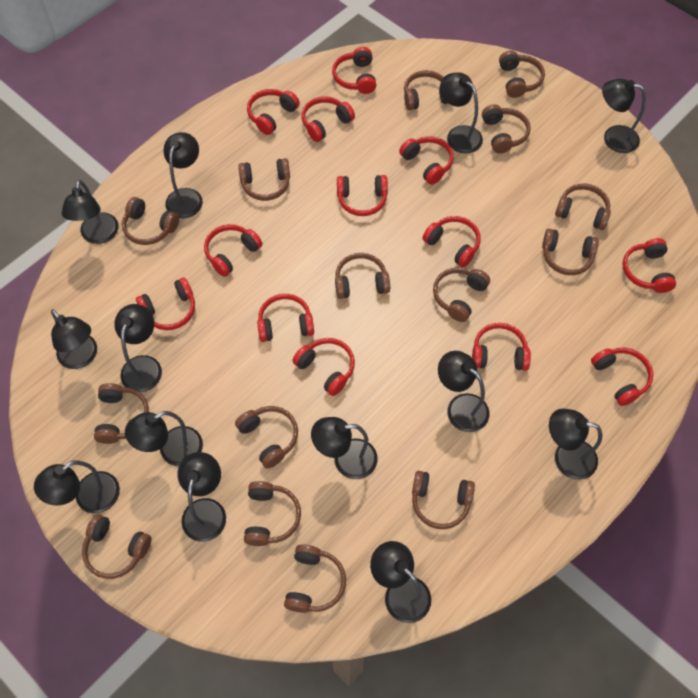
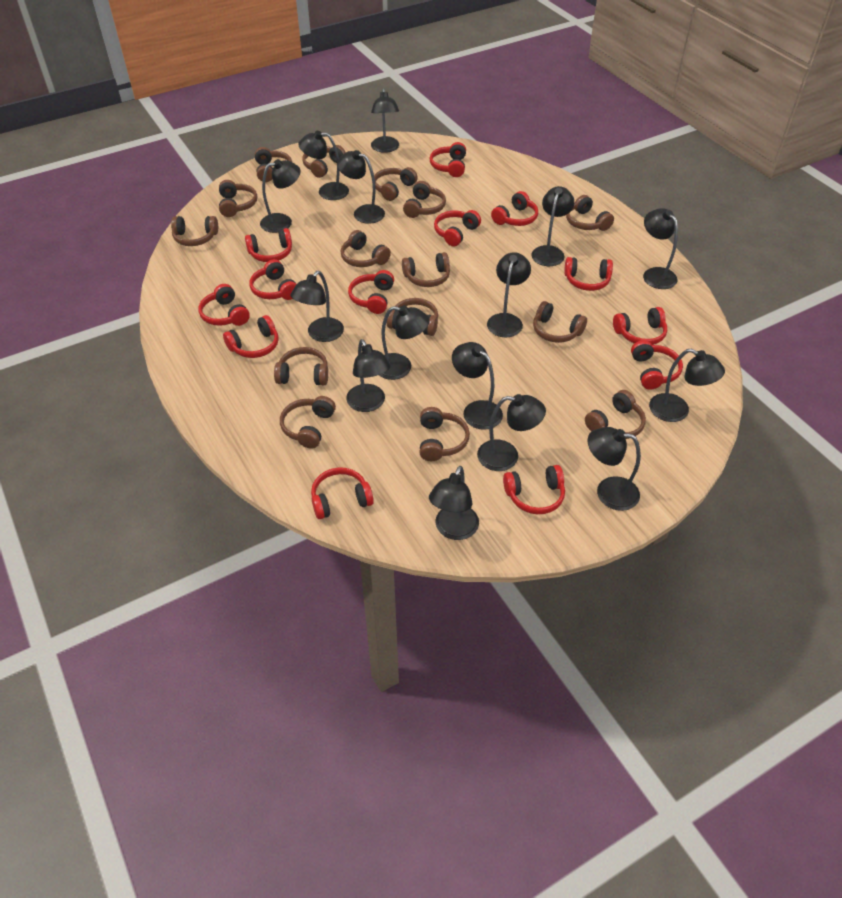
black lamp: [34,460,120,513] [51,309,97,369] [62,180,118,244] [114,304,162,392] [125,411,203,466] [163,132,203,218] [177,452,226,542] [311,417,377,479] [370,541,431,623] [438,351,489,432] [440,72,483,154] [549,408,602,480] [602,79,646,153] = 13 -> [260,159,300,233] [290,271,344,342] [298,131,349,200] [337,150,385,224] [346,339,391,412] [371,88,399,153] [379,305,430,380] [429,466,479,540] [452,342,503,430] [477,394,546,471] [487,252,531,337] [531,186,574,266] [588,427,641,511] [643,208,678,289] [649,348,725,422] = 15

